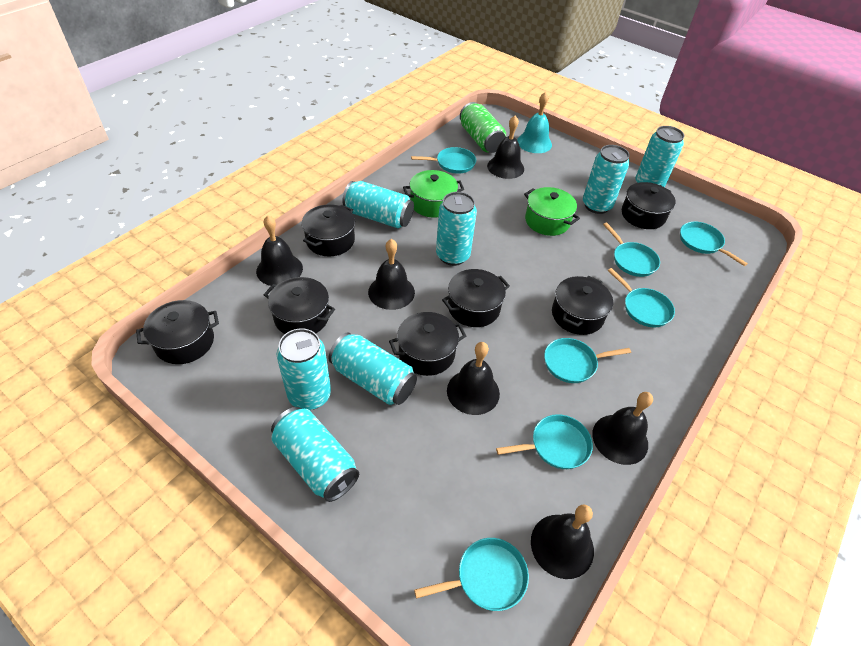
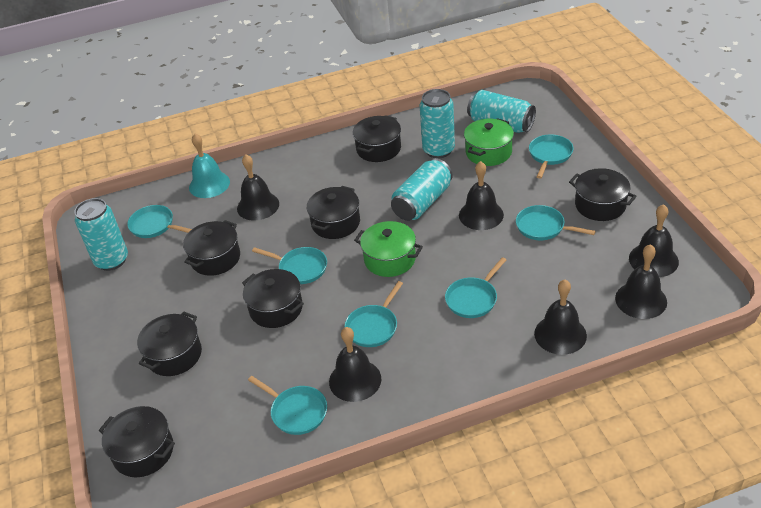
green can: [460,102,506,153] = 1 -> none = 0
turquoise can: [271,407,359,502] [276,328,331,410] [329,332,417,405] [342,181,414,228] [436,192,477,266] [583,145,630,214] [635,126,684,187] = 7 -> [74,198,128,271] [391,158,453,221] [420,89,455,158] [467,90,536,133] = 4

